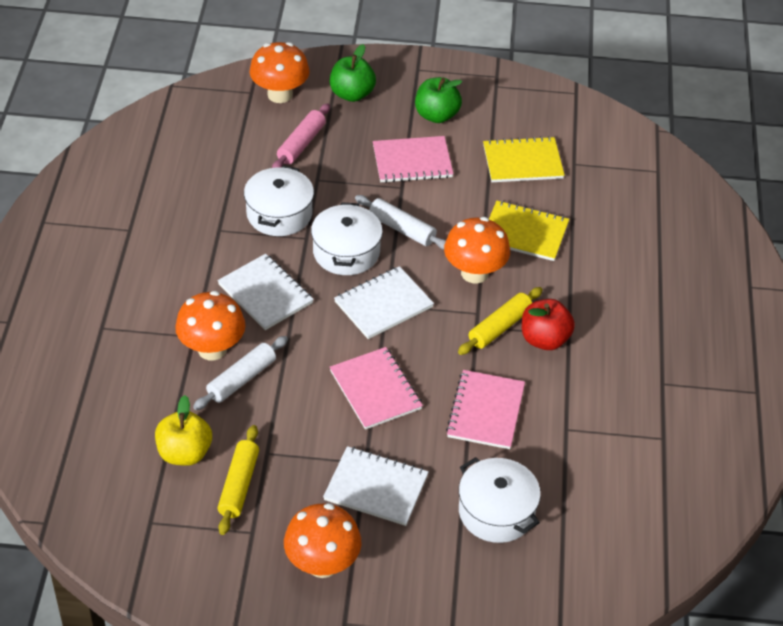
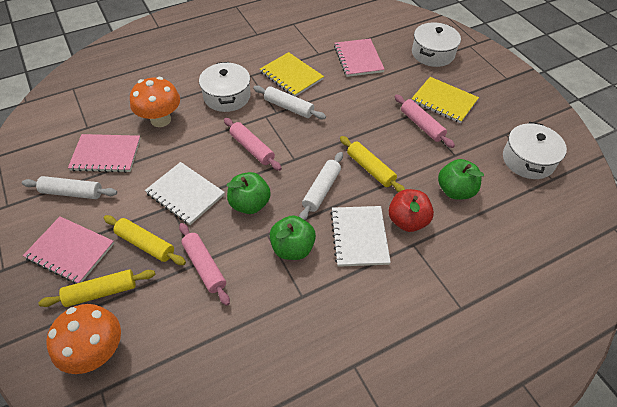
green apple: [330,44,376,102] [415,77,463,123] = 2 -> [227,172,271,214] [270,215,316,260] [438,159,484,200] = 3
orange mushroom: [175,291,246,360] [250,42,310,103] [284,503,362,578] [444,217,510,284] = 4 -> [46,304,121,374] [130,77,180,127] = 2
pink rolling pin: [272,103,330,168] = 1 -> [179,223,230,306] [224,118,282,171] [394,94,455,148] = 3
white notebook: [217,254,314,330] [323,446,429,526] [334,266,434,339] = 3 -> [145,162,225,225] [330,206,391,267] = 2
white rolling pin: [193,336,288,410] [355,195,446,250] = 2 -> [22,176,117,199] [253,86,326,119] [299,152,343,220] = 3
yellow apple: [155,395,212,466] = 1 -> none = 0
yellow rolling pin: [218,425,259,535] [458,287,543,355] = 2 -> [38,269,155,307] [104,215,186,265] [340,136,405,192] = 3

